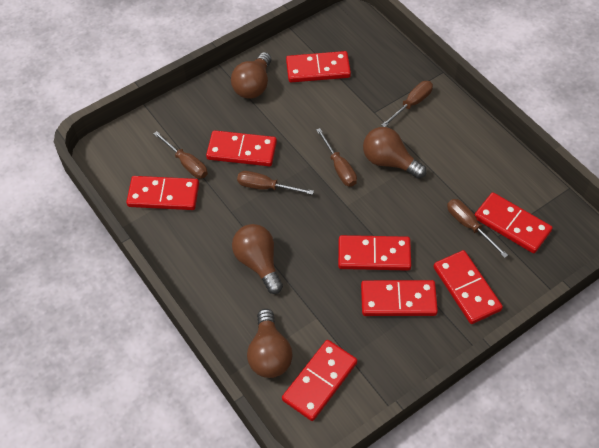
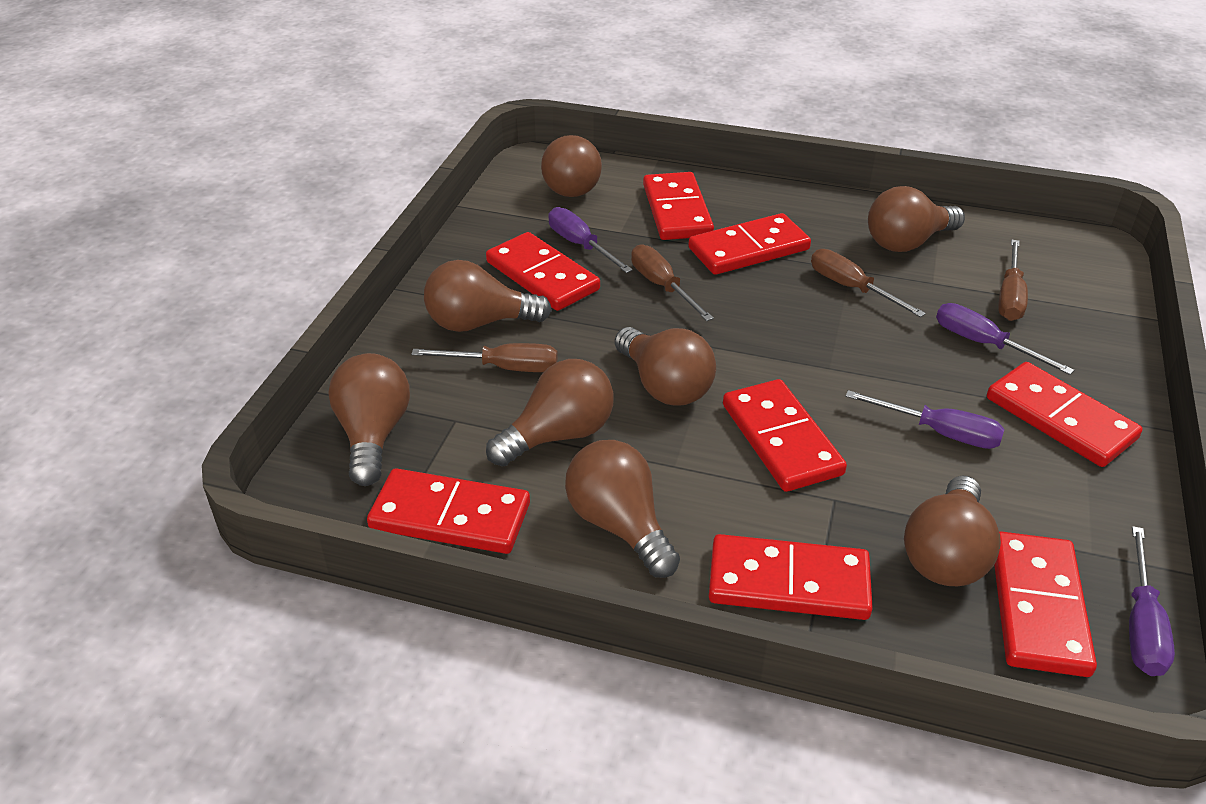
brown light bulb: [231,52,271,99] [232,224,283,294] [247,309,293,378] [363,127,427,179] = 4 -> [328,353,410,486] [424,260,552,332] [486,359,614,466] [541,135,602,197] [565,440,680,578] [615,327,716,406] [868,186,965,252] [904,475,1001,586] = 8
brown screwdriver: [153,131,208,179] [237,171,314,195] [316,128,357,187] [382,81,433,127] [447,199,508,258] = 5 -> [411,343,558,372] [631,244,714,321] [811,249,926,317] [998,239,1028,321] = 4
purple screwdriver: none = 0 -> [548,207,633,273] [845,390,1004,449] [936,303,1074,375] [1129,526,1175,676] = 4

